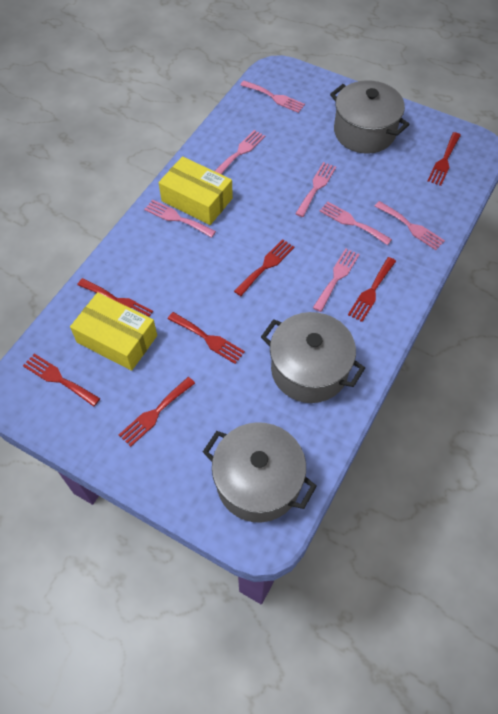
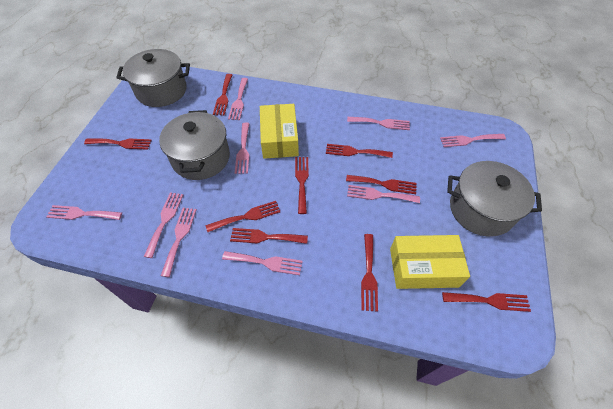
pink fork: [144,200,216,238] [215,130,265,174] [241,81,305,113] [295,162,336,217] [313,249,360,312] [320,202,392,245] [375,201,445,250] = 7 -> [46,205,122,220] [144,192,183,258] [161,208,197,277] [222,251,302,275] [228,78,248,120] [235,123,250,174] [347,117,410,130] [347,185,420,203] [440,134,506,147] = 9
red fork: [23,354,100,407] [77,278,153,316] [119,377,195,447] [168,312,245,364] [234,239,294,296] [348,257,396,322] [428,132,461,186] = 7 -> [84,139,152,150] [206,201,280,232] [213,74,232,115] [230,228,308,244] [295,157,309,214] [326,144,393,158] [346,175,417,194] [361,234,378,312] [442,292,531,312] = 9

